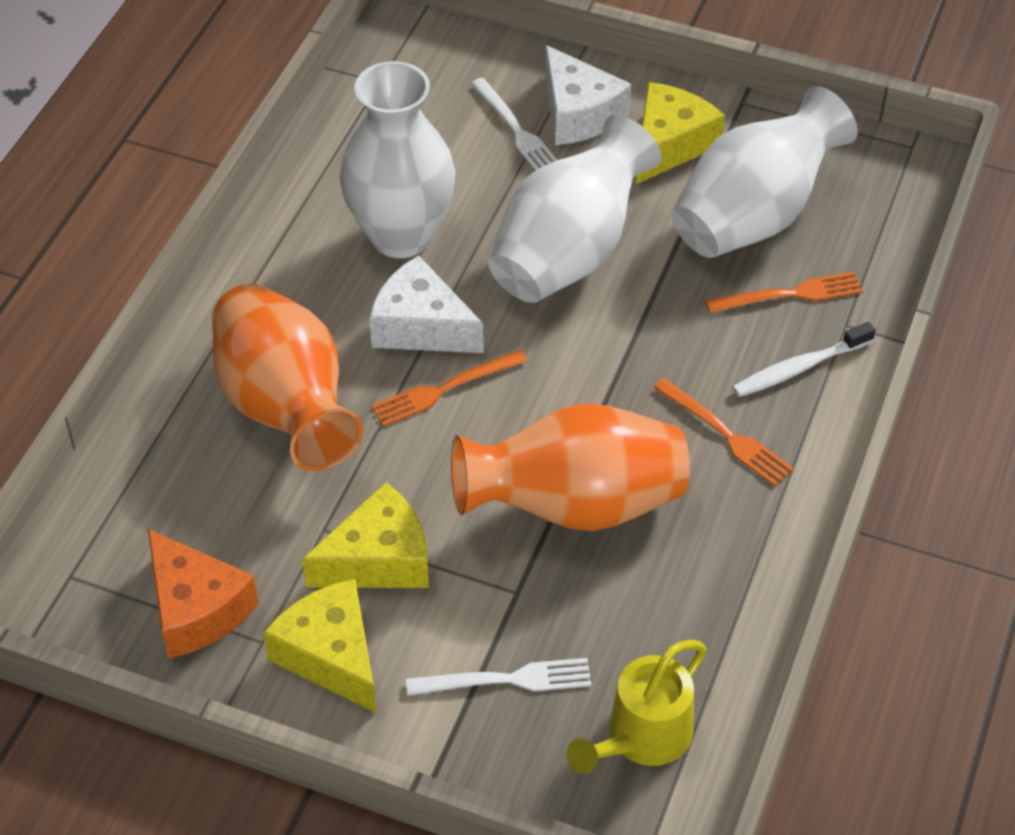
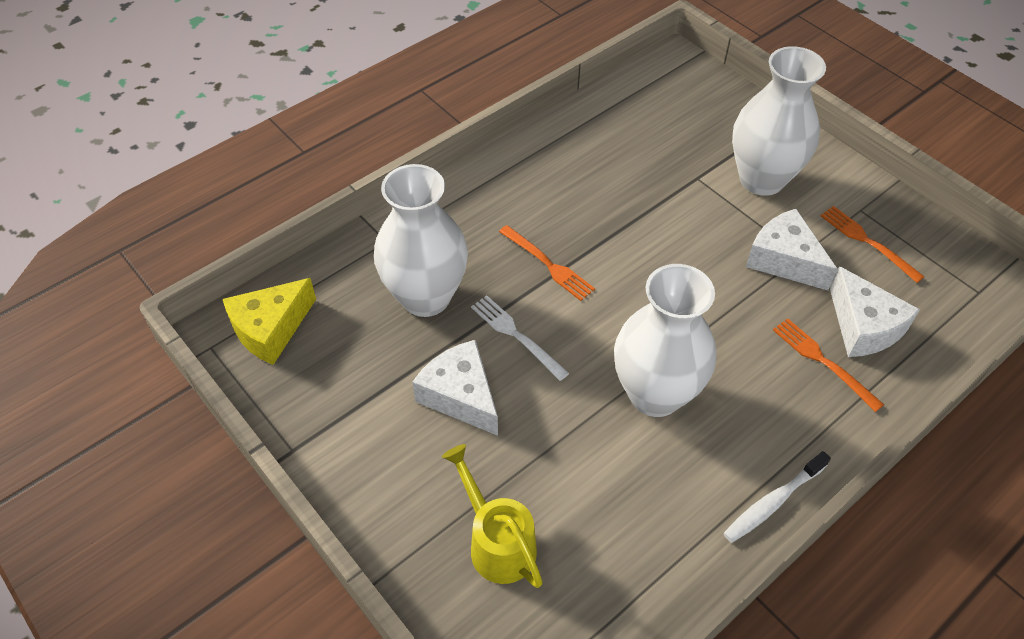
orange cheese: [148,529,259,659] = 1 -> none = 0
orange vase: [212,284,363,471] [451,403,690,531] = 2 -> none = 0
white cheese: [369,255,484,353] [545,45,631,145] = 2 -> [412,340,498,436] [746,209,838,290] [830,266,920,357] = 3
white fork: [406,658,591,696] [471,78,557,171] = 2 -> [471,295,569,381] = 1
yellow cheese: [263,579,377,713] [302,482,429,588] [636,82,725,184] = 3 -> [223,278,316,365] = 1

